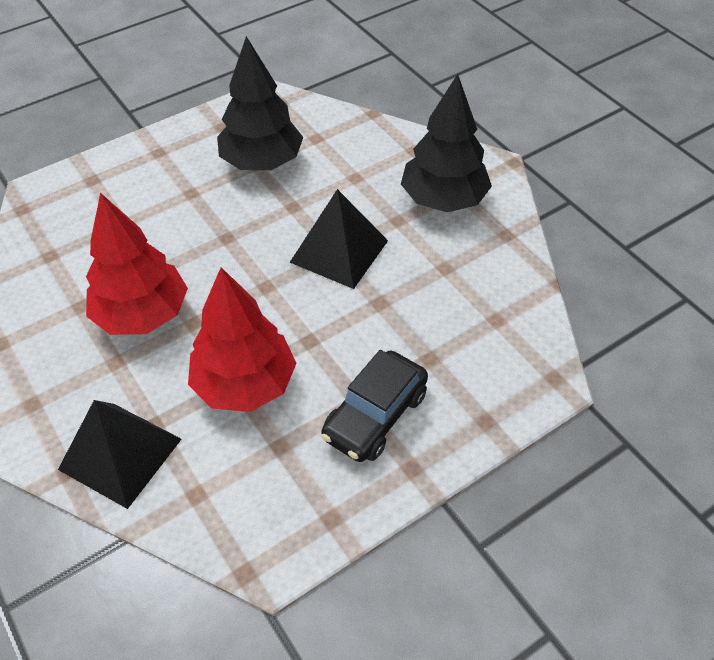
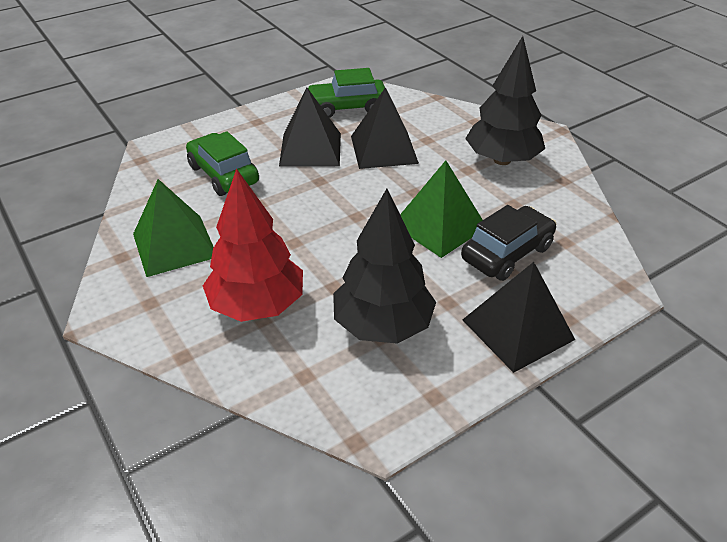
black pyramid: [58,400,182,509] [290,189,388,289] = 2 -> [279,88,341,167] [351,87,419,169] [462,262,575,373] = 3
green car: none = 0 -> [186,131,259,196] [308,68,385,118] = 2
green pyramid: none = 0 -> [133,179,214,277] [400,160,483,258] = 2
red tree: [86,193,188,335] [188,267,297,412] = 2 -> [203,168,303,322] = 1

